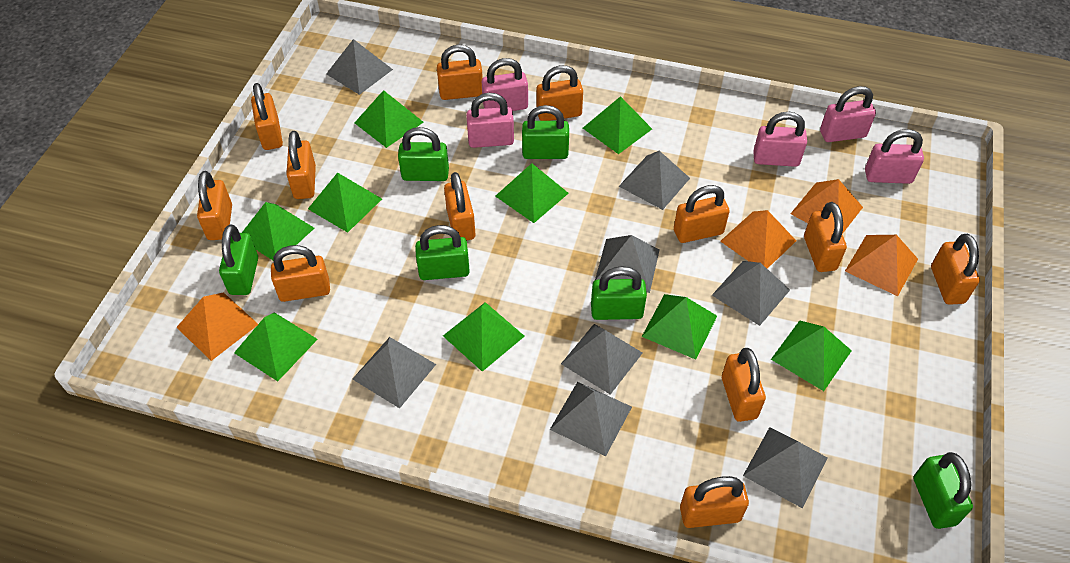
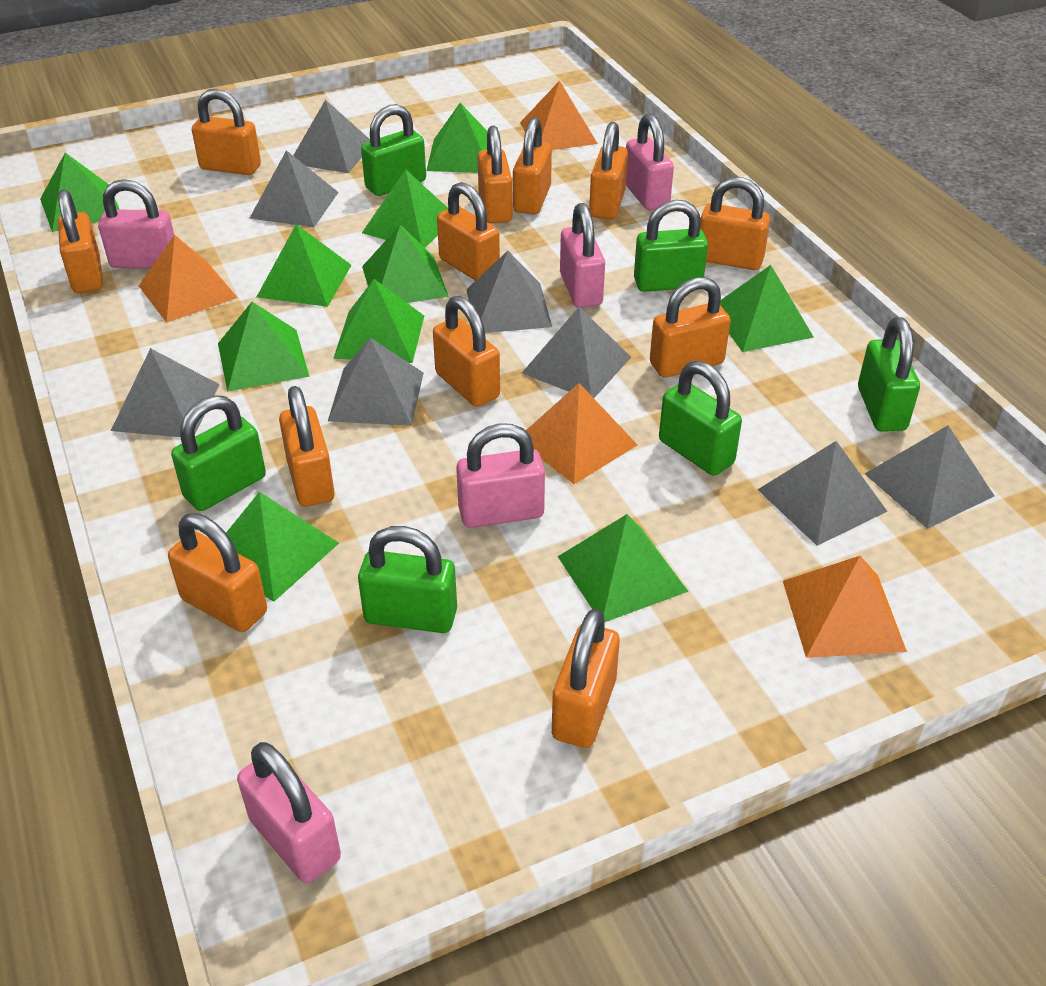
green pyramid: [234,312,318,381] [242,202,314,261] [308,172,382,233] [355,90,424,148] [443,302,525,372] [495,163,569,223] [583,96,652,154] [642,294,717,360] [771,320,852,391] = 9 -> [40,153,120,232] [218,302,310,392] [226,492,339,602] [257,224,351,307] [333,279,424,363] [362,169,448,248] [362,225,449,303] [426,103,487,173] [558,514,689,622] [720,265,814,352] = 10

